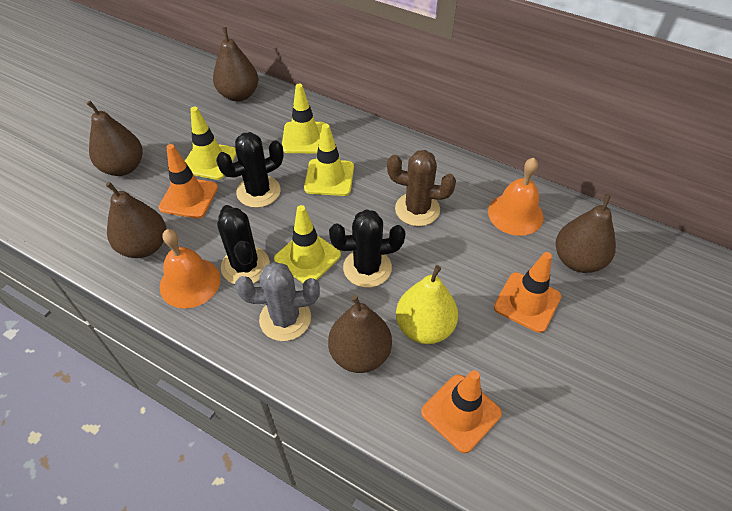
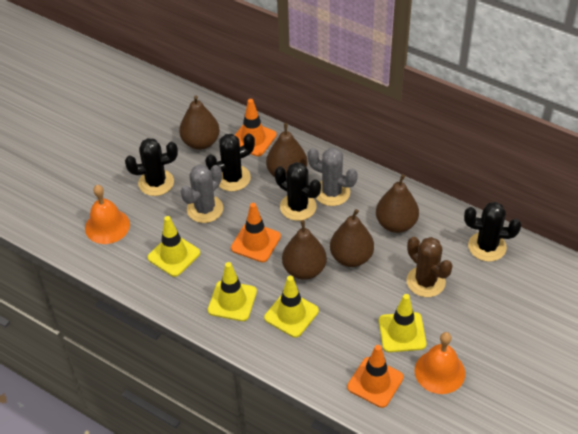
black cactus: [216,132,284,208] [217,205,270,284] [329,209,406,288] = 3 -> [125,138,178,196] [205,133,255,191] [275,162,321,221] [464,202,521,262] = 4
grey cactus: [235,262,320,341] = 1 -> [181,164,223,223] [307,148,358,206] = 2
yellow pear: [396,265,458,344] = 1 -> none = 0

